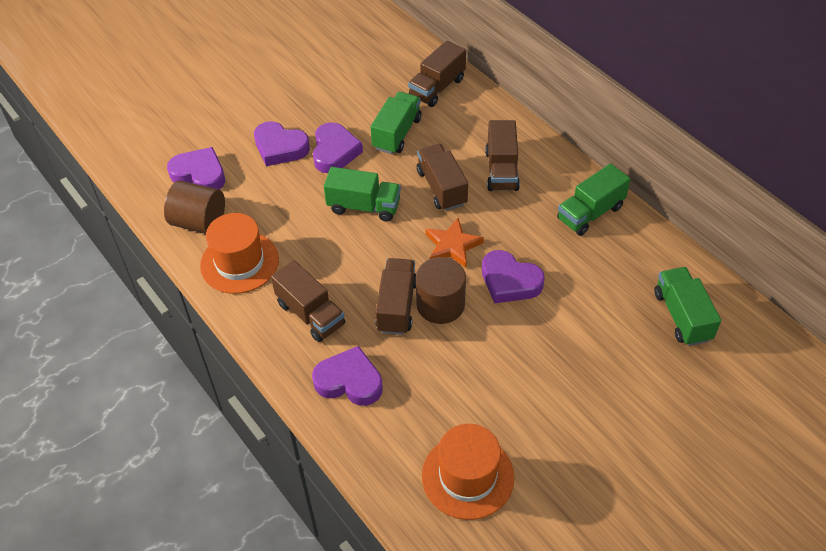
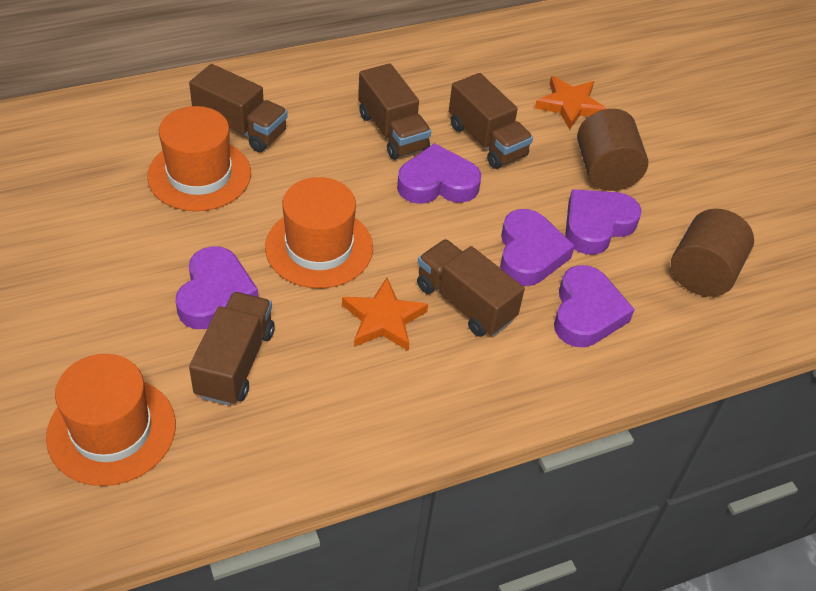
green truck: [324,167,401,222] [371,92,422,154] [557,164,631,236] [654,267,721,346] = 4 -> none = 0
orange hat: [200,213,279,294] [422,424,514,520] = 2 -> [46,354,176,486] [147,106,251,211] [265,177,373,288] = 3
orange star: [425,218,484,268] = 1 -> [342,278,428,351] [535,76,607,130] = 2

